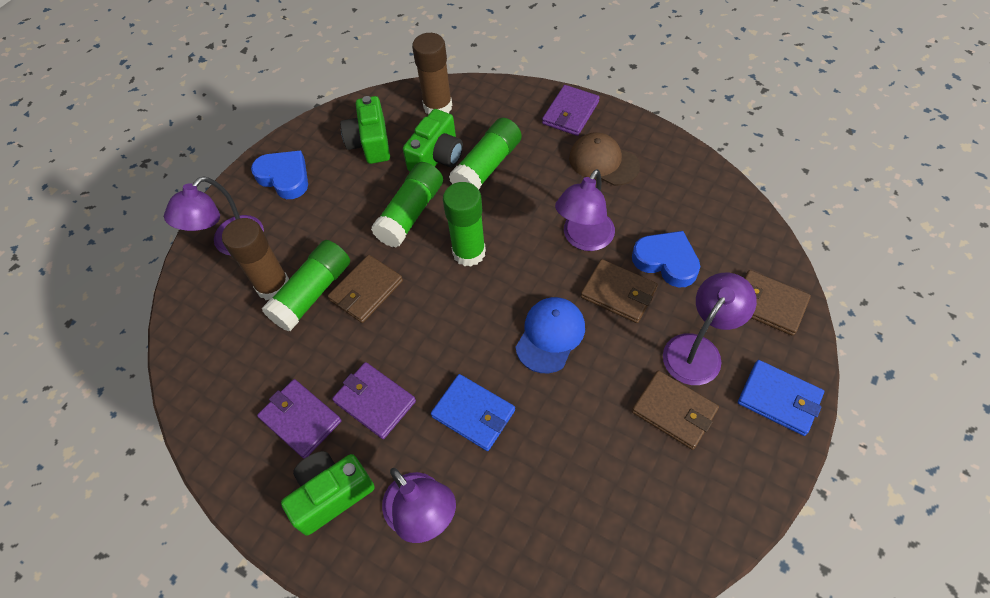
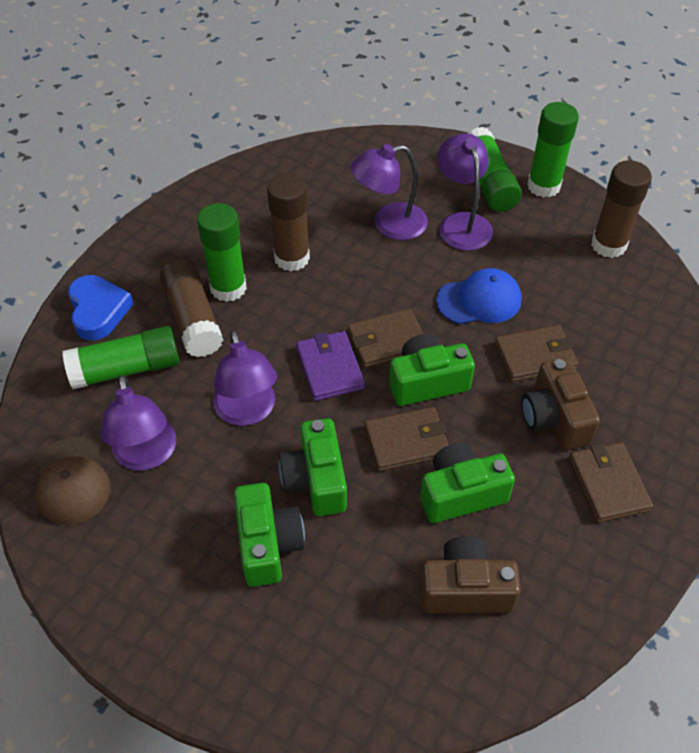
blue heart: [251,151,308,199] [632,231,700,288] = 2 -> [68,275,134,341] = 1
blue wallet: [431,374,515,451] [738,360,824,436] = 2 -> none = 0
brown camera: none = 0 -> [420,536,521,613] [521,358,600,450] = 2
brown glue stick: [222,218,289,300] [412,33,452,115] = 2 -> [160,258,223,357] [267,173,310,271] [591,160,652,258] = 3
green camera: [281,451,375,535] [340,96,390,164] [403,109,463,171] = 3 -> [234,483,305,587] [279,418,347,516] [389,334,475,406] [420,443,515,523] = 4
purple wallet: [257,379,341,459] [332,362,416,439] [542,85,600,136] = 3 -> [296,331,365,401] = 1

